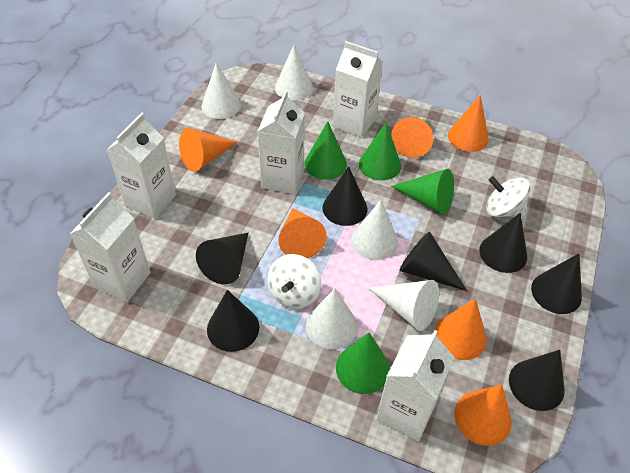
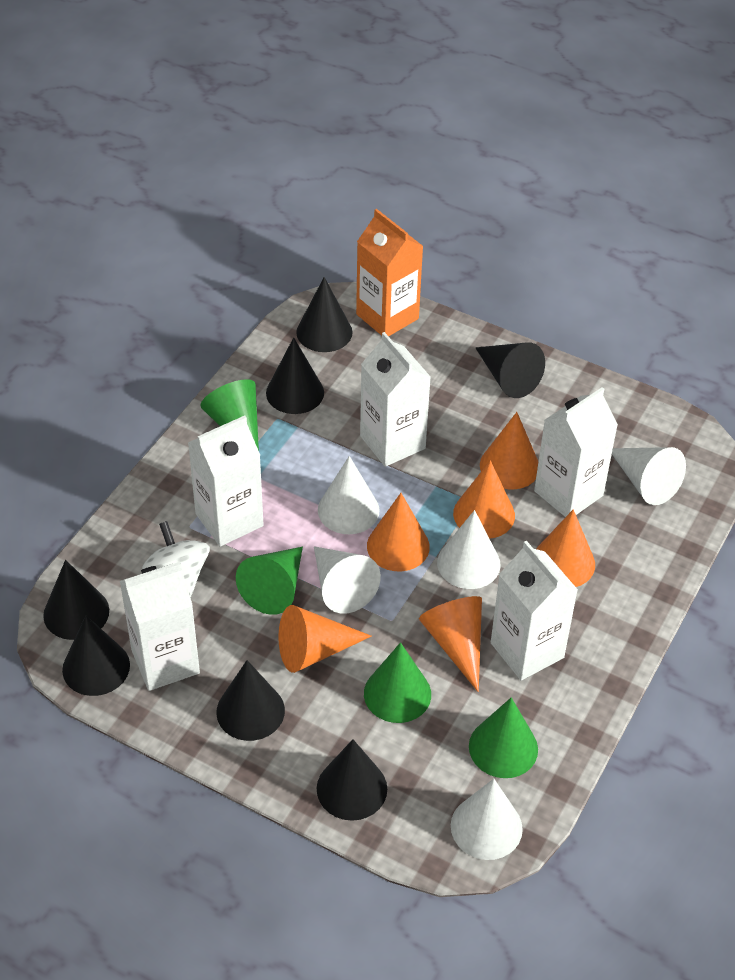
orange carton: none = 0 -> [356,209,423,336] = 1
white spinning top: [267,254,321,309] [486,176,531,217] = 2 -> [142,521,210,597] = 1

